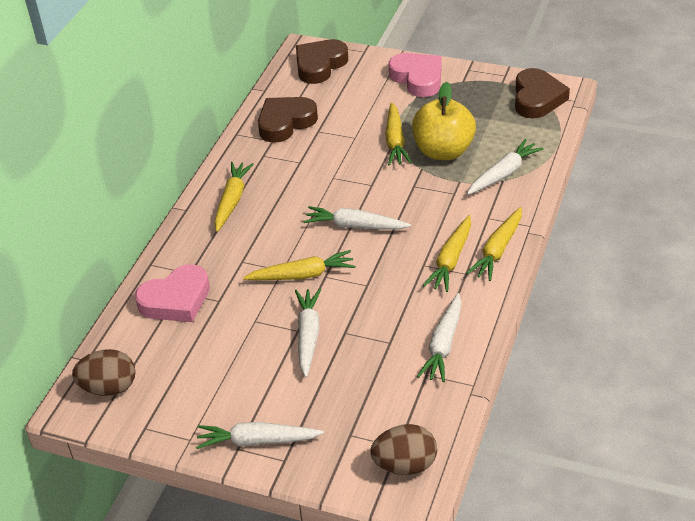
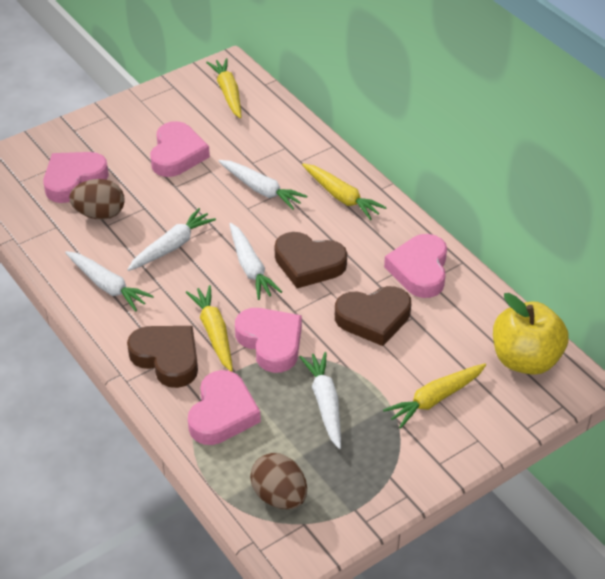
pink heart: [135,265,210,322] [388,53,442,97] = 2 -> [43,152,109,203] [150,121,210,177] [188,370,261,445] [235,308,302,373] [384,234,447,298] = 5
yellow carrot: [214,162,254,232] [243,250,356,280] [385,102,412,166] [423,215,471,292] [467,207,522,281] = 5 -> [186,285,233,372] [206,58,242,118] [302,164,387,220] [383,363,486,429] = 4

